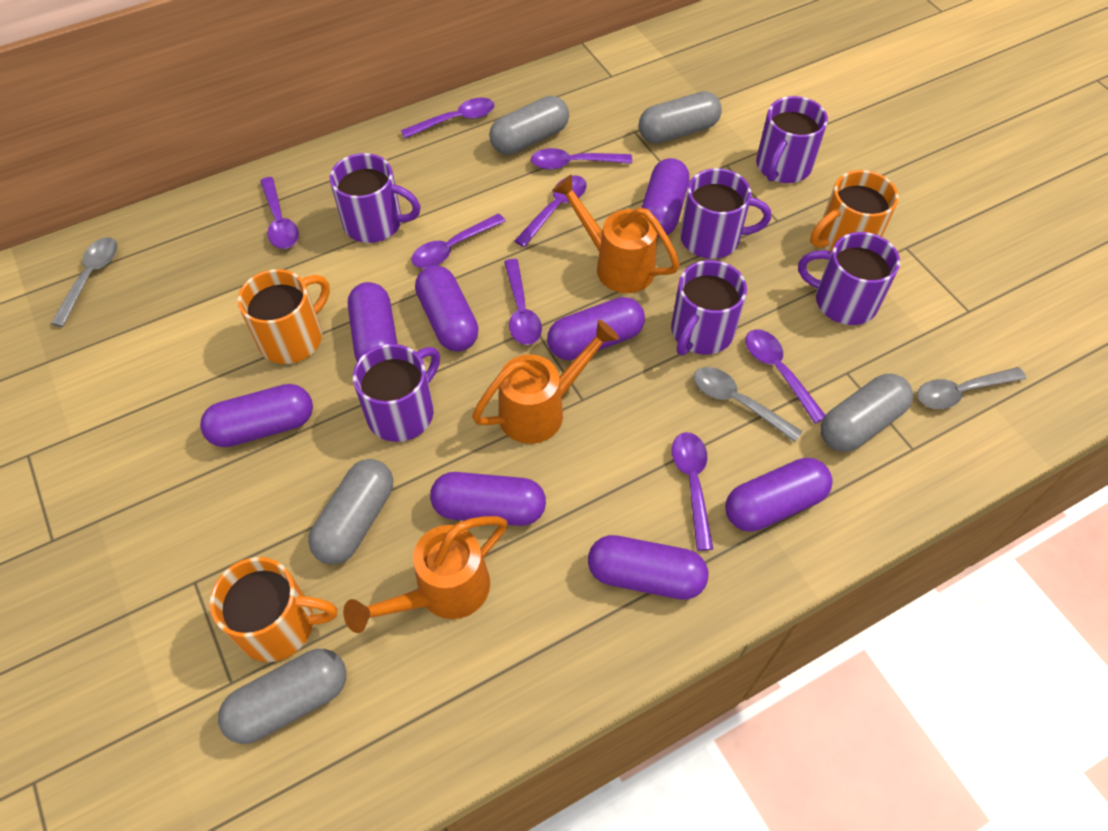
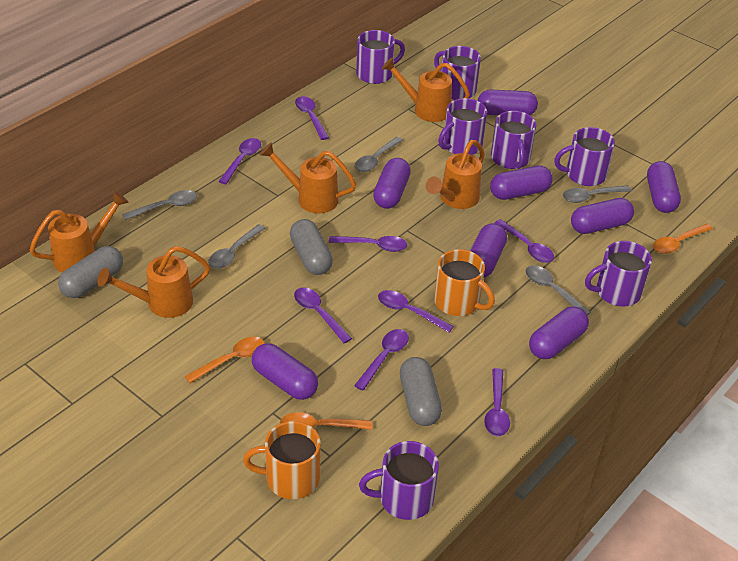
grey capsule: [218,649,346,744] [308,459,393,564] [489,96,569,155] [639,91,722,144] [821,374,913,452] = 5 -> [58,246,123,298] [290,219,333,275] [400,357,442,426] = 3
grey spoon: [51,237,118,327] [694,367,803,442] [917,367,1026,409] = 3 -> [122,190,197,220] [208,224,265,268] [355,137,403,172] [525,265,591,315] [563,185,632,203] = 5
orange mug: [210,557,337,662] [237,269,330,364] [810,170,899,251] = 3 -> [243,421,321,499] [434,249,495,316] = 2
orange spoon: none = 0 -> [184,337,264,383] [280,412,372,430] [653,224,713,254] = 3
orange watering can: [343,516,507,633] [472,320,619,444] [552,175,680,293] = 3 -> [30,191,129,273] [97,246,210,318] [260,142,356,213] [382,57,470,122] [426,140,485,209] = 5
purple mug: [330,153,421,243] [353,344,440,442] [671,260,747,355] [680,168,771,259] [756,96,828,183] [798,232,900,325] = 6 -> [356,30,405,84] [359,441,439,520] [434,46,481,100] [438,98,487,155] [491,111,536,169] [554,127,615,186] [585,241,652,306] = 7

